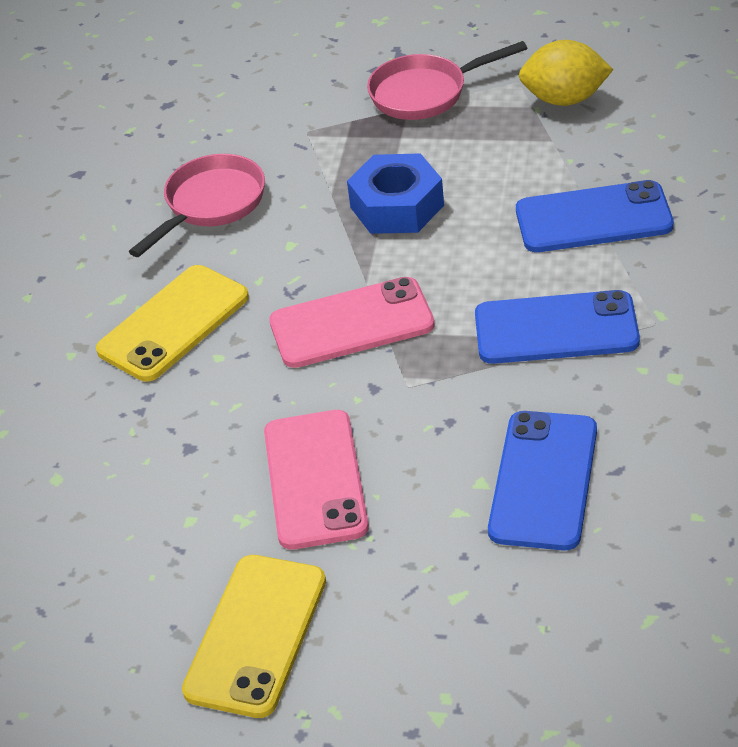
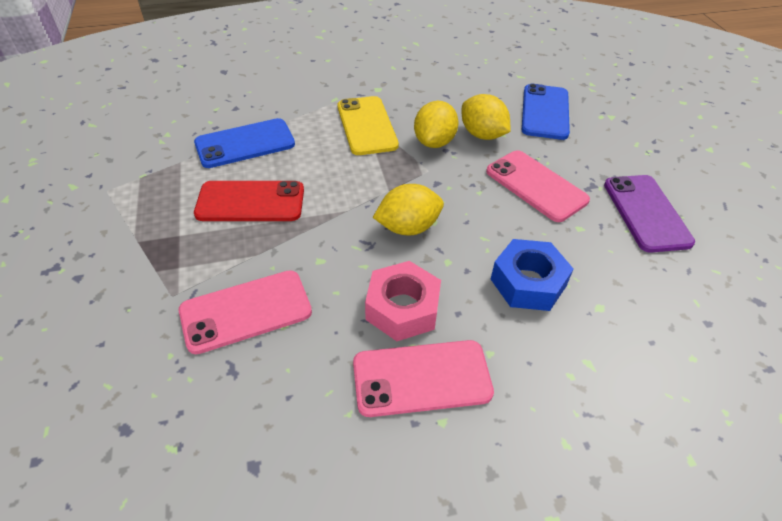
blue phone: [475,290,640,364] [488,411,597,551] [516,180,674,252] = 3 -> [194,118,295,168] [522,84,570,140] = 2
pink nut: none = 0 -> [365,261,441,341] = 1
pink pan: [129,154,265,257] [367,41,527,120] = 2 -> none = 0
pink phone: [264,410,369,549] [269,277,435,368] = 2 -> [179,270,312,354] [353,340,494,417] [486,150,590,222] = 3
purple phone: none = 0 -> [604,175,695,253] = 1
red phone: none = 0 -> [194,181,304,221] = 1
yellow lemon: [519,40,613,106] = 1 -> [373,184,444,235] [414,101,459,148] [461,94,511,140] = 3
yellow phone: [96,265,249,382] [182,555,326,718] = 2 -> [337,96,399,155] = 1

